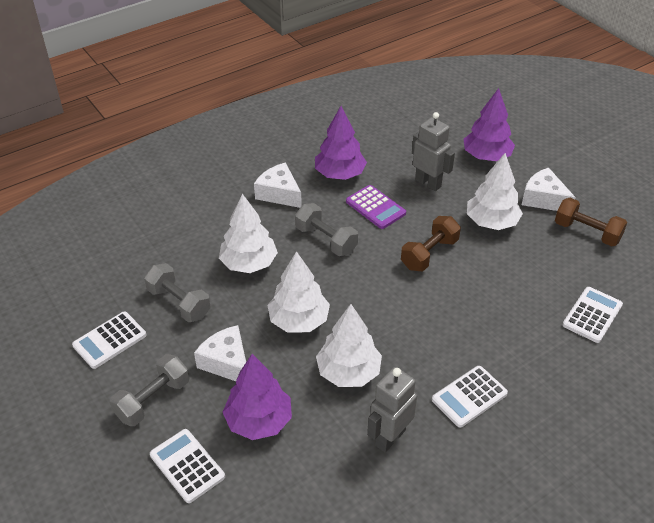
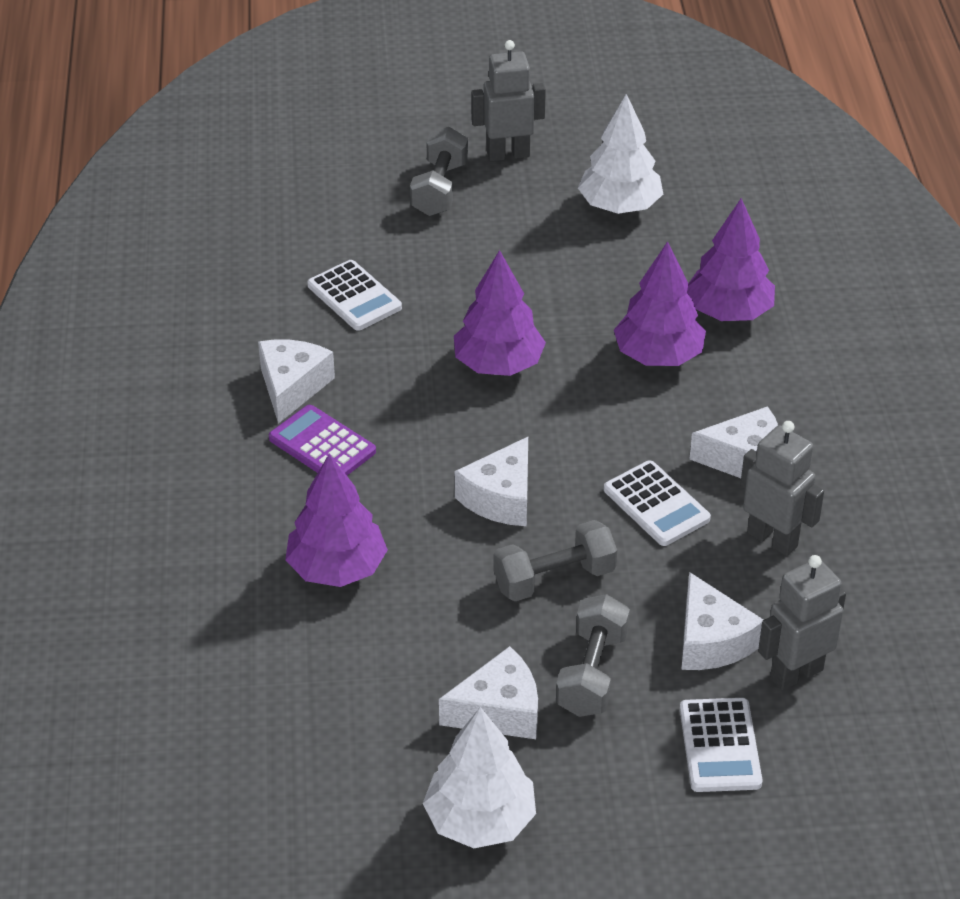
brown dumbbell: [401,216,461,272] [555,198,627,246] = 2 -> none = 0
grey robot: [367,367,417,452] [412,112,455,191] = 2 -> [471,40,546,161] [740,421,824,556] [758,555,846,691] = 3
purple tree: [223,354,292,440] [315,106,367,180] [463,88,515,161] = 3 -> [285,453,388,587] [454,250,546,376] [614,241,706,366] [687,198,775,321] = 4
white calculator: [72,311,146,369] [150,429,225,503] [432,366,508,428] [563,287,623,343] = 4 -> [307,260,402,331] [604,460,711,546] [680,698,762,792] = 3
white cheese: [194,325,246,381] [254,162,302,208] [522,168,576,211] = 3 -> [258,340,335,424] [439,646,538,739] [455,437,528,526] [681,572,763,670] [690,406,778,478] = 5
white tree: [219,194,278,273] [267,251,330,333] [316,304,382,387] [467,153,523,230] = 4 -> [423,707,536,848] [578,94,663,214] = 2

